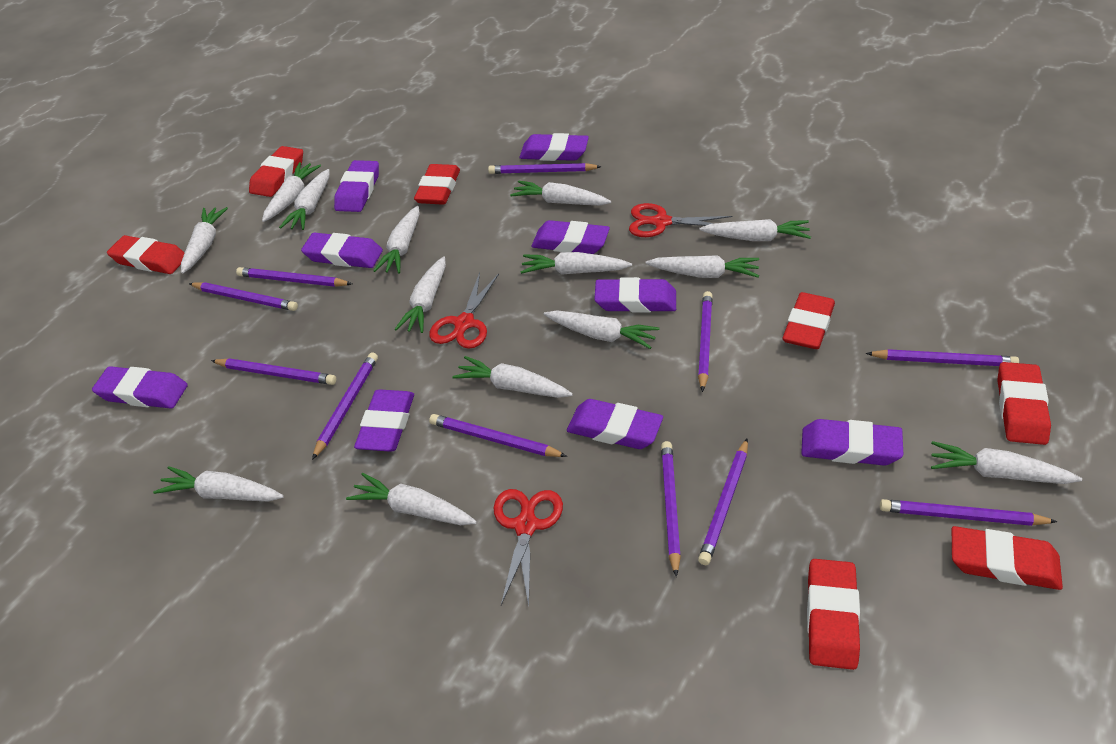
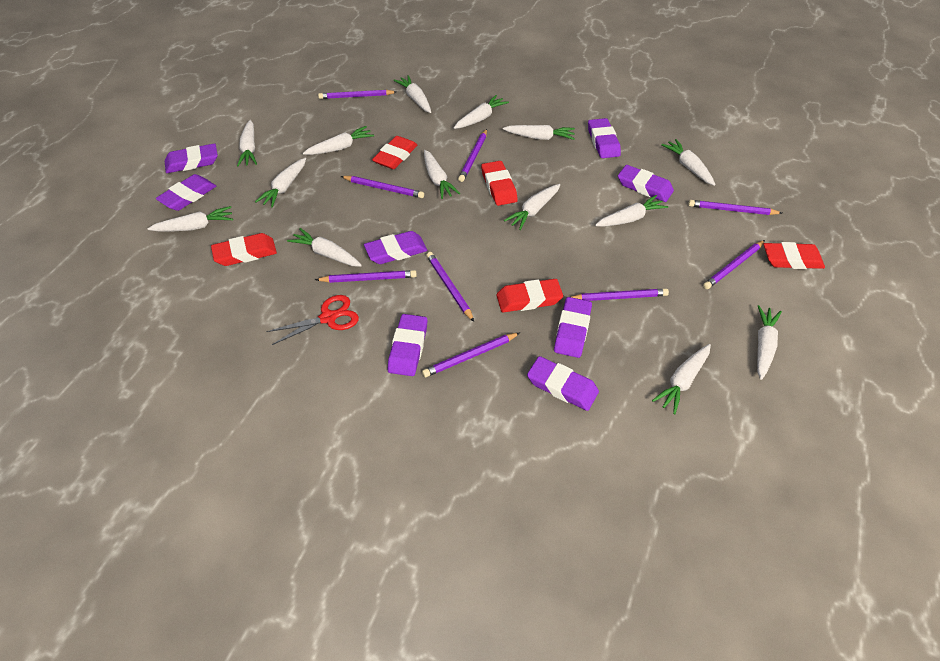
purple eraser: [92,366,188,409] [301,233,383,268] [334,160,379,212] [354,389,414,452] [520,133,589,161] [531,220,610,254] [567,399,663,449] [594,277,676,313] [801,419,903,466] = 9 -> [156,174,216,211] [165,143,218,173] [364,231,427,264] [388,314,428,376] [527,356,599,411] [554,297,592,358] [588,118,621,158] [618,165,674,202] = 8
purple pencil: [189,282,298,311] [211,358,336,385] [236,267,352,287] [312,353,378,460] [429,414,567,457] [488,163,601,174] [661,441,681,577] [698,291,713,392] [698,438,748,565] [866,349,1019,366] [880,499,1058,526] = 11 -> [315,270,417,283] [318,90,396,99] [341,176,424,198] [422,333,520,377] [426,252,474,322] [458,129,487,182] [571,289,669,301] [688,200,782,215] [703,240,765,289] = 9
red eraser: [107,235,184,274] [249,146,303,197] [414,164,460,205] [783,292,835,349] [807,559,860,670] [952,526,1063,590] [997,362,1051,445] = 7 -> [211,233,277,266] [372,136,417,169] [481,161,518,206] [496,279,563,312] [763,242,825,269] = 5
red scissors: [429,273,499,349] [494,489,563,607] [629,203,733,237] = 3 -> [266,295,359,345] = 1

